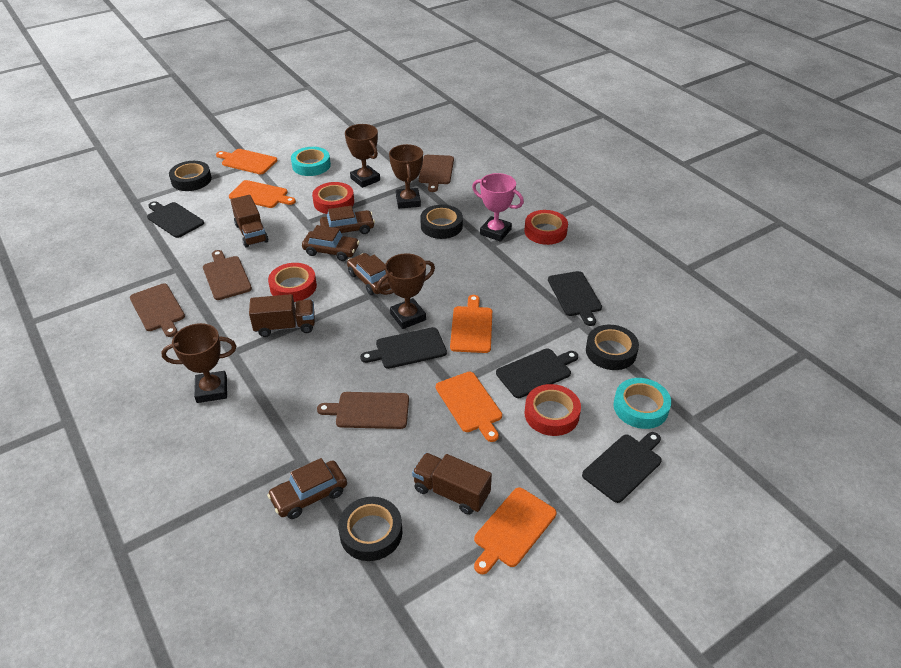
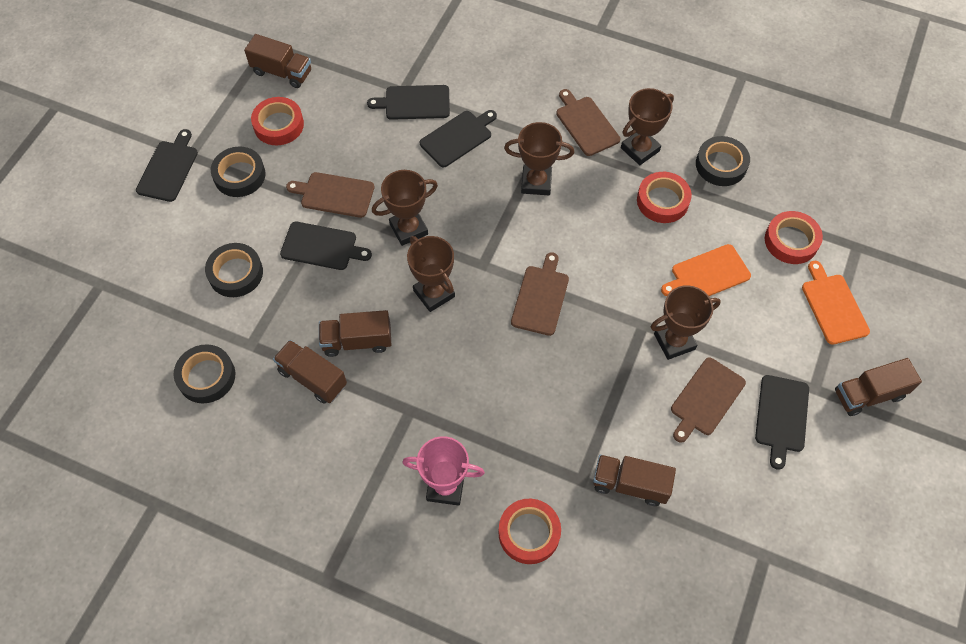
brown car: [267,458,347,519] [302,225,359,261] [320,206,375,234] [347,253,391,295] = 4 -> none = 0
brown trophy: [161,323,236,403] [345,124,380,188] [377,253,435,329] [389,144,423,209] = 4 -> [372,170,438,246] [407,236,455,312] [504,122,574,195] [621,88,674,165] [651,285,721,360] = 5
brown truck: [230,195,268,248] [249,294,315,337] [412,453,492,515] = 3 -> [244,34,311,88] [273,340,347,404] [319,310,391,357] [593,455,676,506] [835,358,922,416] = 5
orange cutting board: [216,149,278,174] [229,180,296,208] [436,372,502,442] [450,295,492,353] [474,487,557,574] = 5 -> [661,244,751,296] [802,261,870,345] = 2
turquoise tape: [291,147,331,176] [613,378,671,429] = 2 -> none = 0

